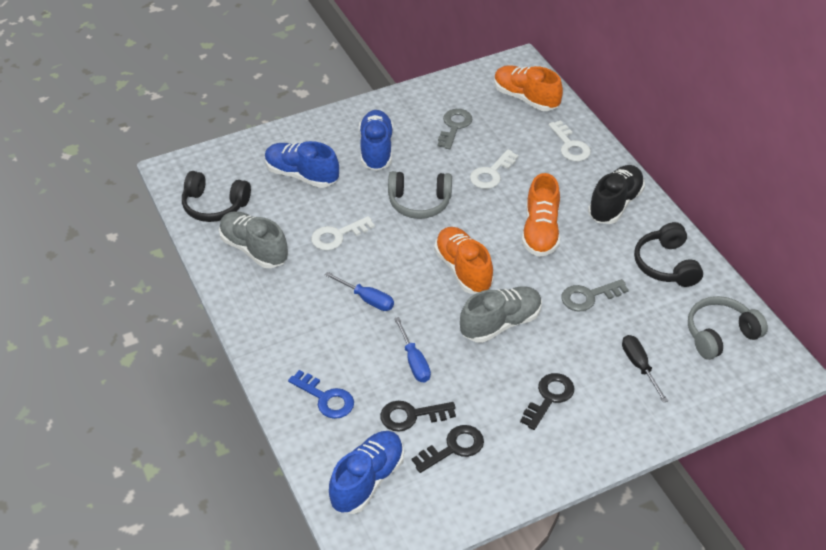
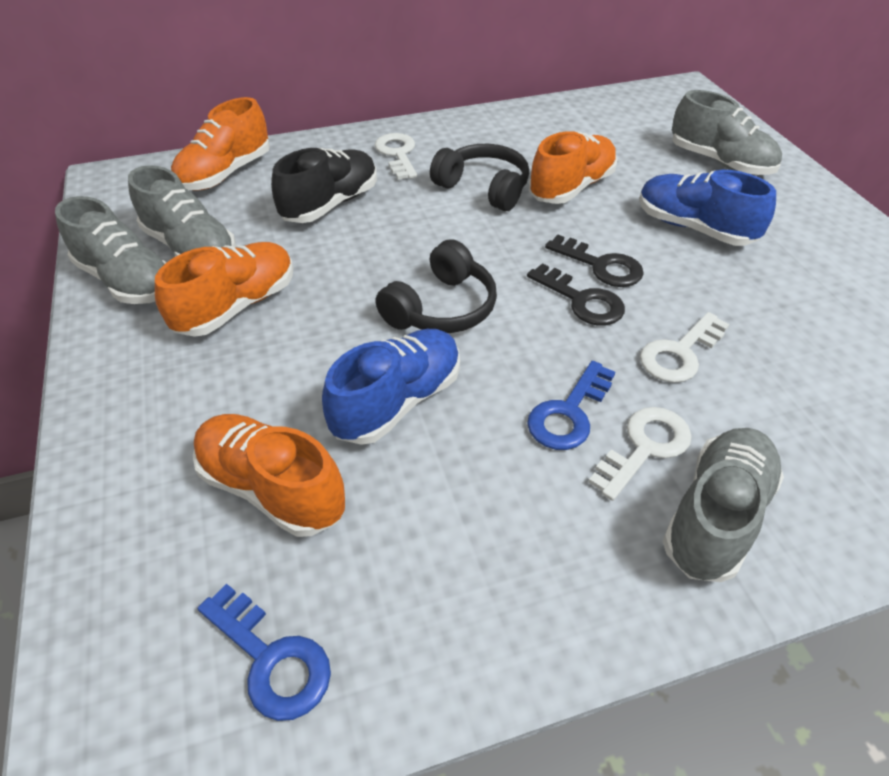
black key: [380,401,456,432] [412,425,484,473] [520,373,575,430] = 3 -> [527,263,625,325] [545,235,644,287] = 2
black screwdriver: [622,335,668,403] = 1 -> none = 0
blue key: [288,370,354,419] = 1 -> [198,584,331,721] [527,361,615,450] = 2
blue screwdriver: [325,272,394,311] [394,317,431,382] = 2 -> none = 0
blue shoe: [265,141,339,188] [329,431,404,514] [359,110,393,171] = 3 -> [322,329,460,445] [639,170,776,246] = 2
grey headphones: [388,171,452,219] [688,296,768,360] = 2 -> none = 0
grey key: [438,109,473,149] [561,279,629,311] = 2 -> none = 0
grey shoe: [219,211,288,268] [460,286,542,343] = 2 -> [55,196,167,304] [128,165,236,256] [663,428,784,582] [672,90,782,175] = 4
orange shoe: [434,227,494,294] [494,65,563,111] [522,173,560,257] = 3 -> [155,242,293,337] [171,97,270,190] [193,414,346,537] [529,131,617,204] = 4

